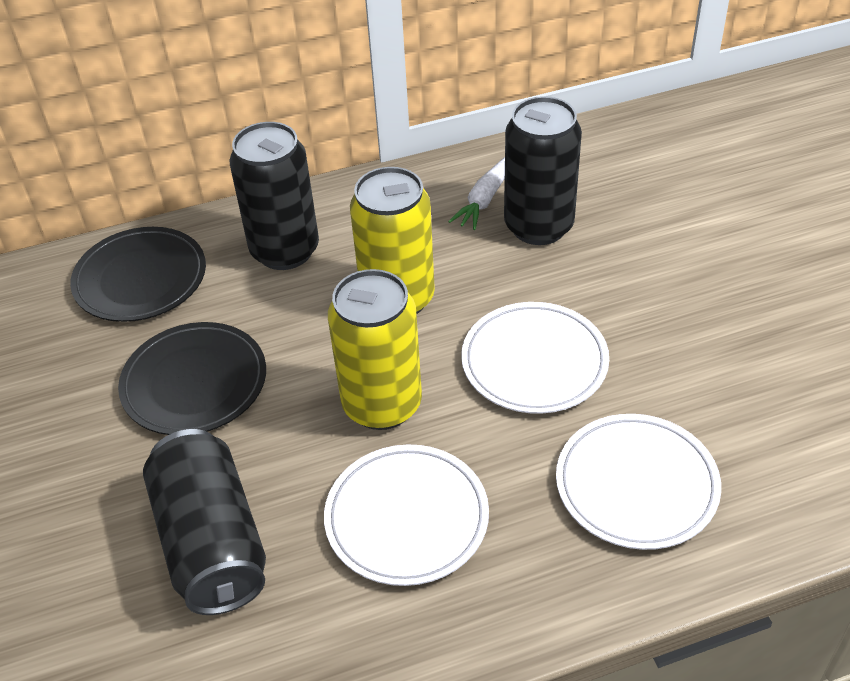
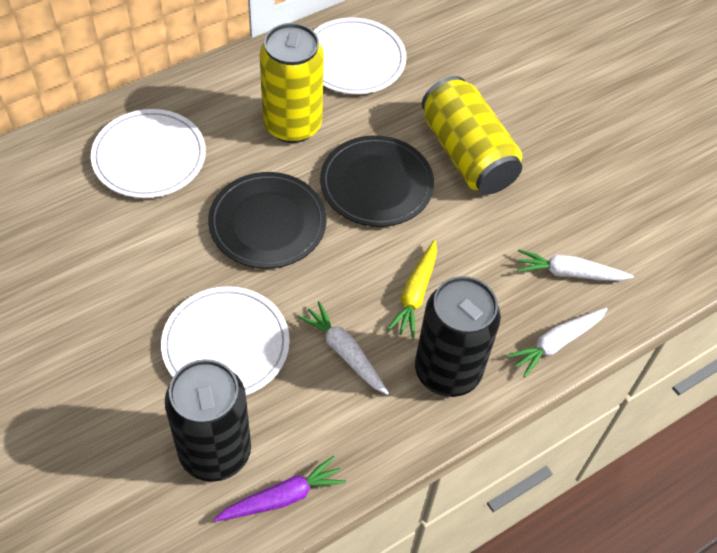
black can: [143,429,266,615] [230,122,319,270] [504,96,582,245] = 3 -> [165,359,251,482] [415,276,501,397] = 2
purple carrot: none = 0 -> [214,456,346,521] = 1
white carrot: [448,157,505,230] = 1 -> [298,301,389,395] [507,308,608,377] [517,250,634,281] = 3
yellow carrot: none = 0 -> [387,240,437,339] = 1

